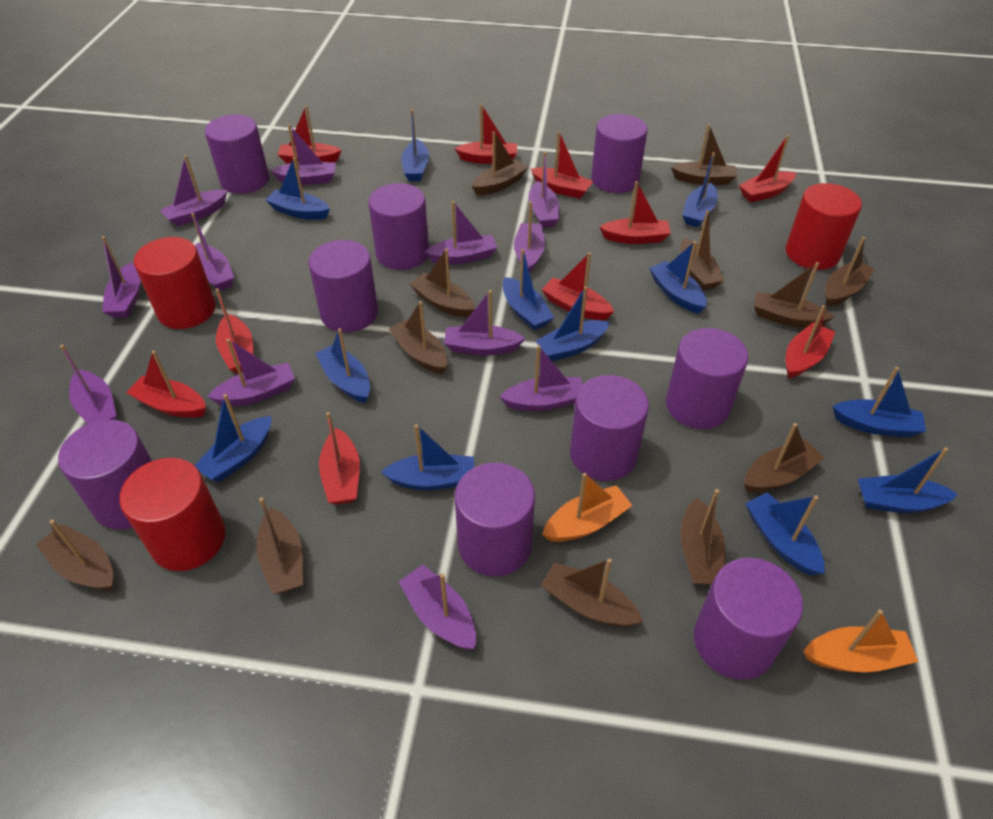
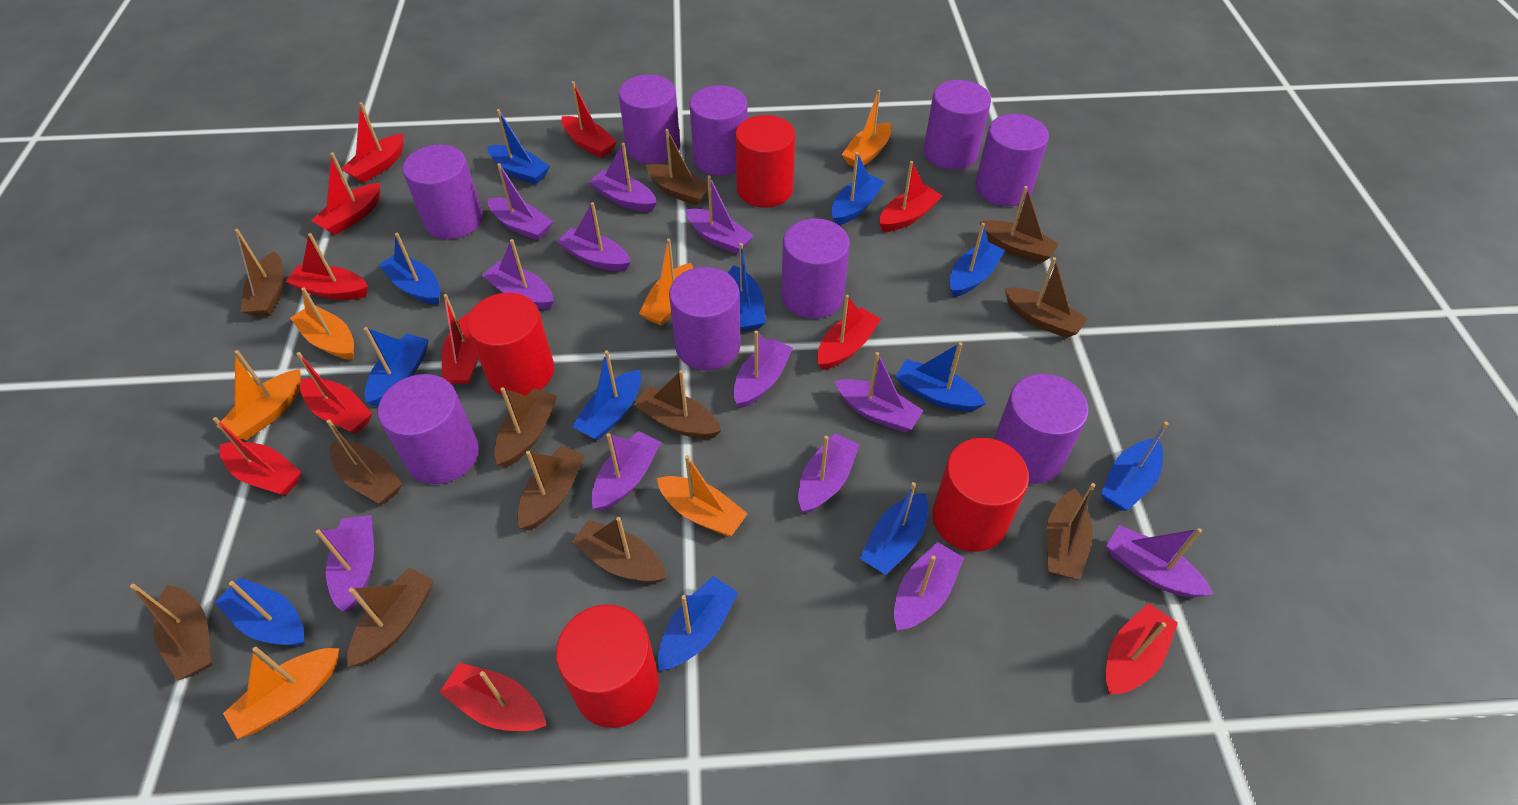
orange boat: [542,473,633,542] [803,609,918,672] = 2 -> [216,350,301,440] [223,647,339,739] [290,287,354,360] [639,238,693,326] [657,455,748,536] [842,90,892,167] = 6
red boat: [126,351,206,418] [215,289,253,374] [277,106,342,164] [319,412,360,505] [455,104,517,164] [531,131,594,199] [542,252,614,320] [599,181,671,244] [739,135,796,202] [786,305,835,379] = 10 -> [213,417,301,496] [285,233,368,300] [296,352,372,434] [311,153,380,235] [341,102,404,183] [439,662,547,731] [442,294,478,384] [561,81,617,158] [817,295,881,370] [879,161,942,232] [1106,603,1178,694] = 11
red cylinder: [119,458,226,571] [134,237,216,329] [785,183,862,270] = 3 -> [467,293,554,396] [556,605,659,728] [735,115,795,208] [932,438,1029,552] = 4

